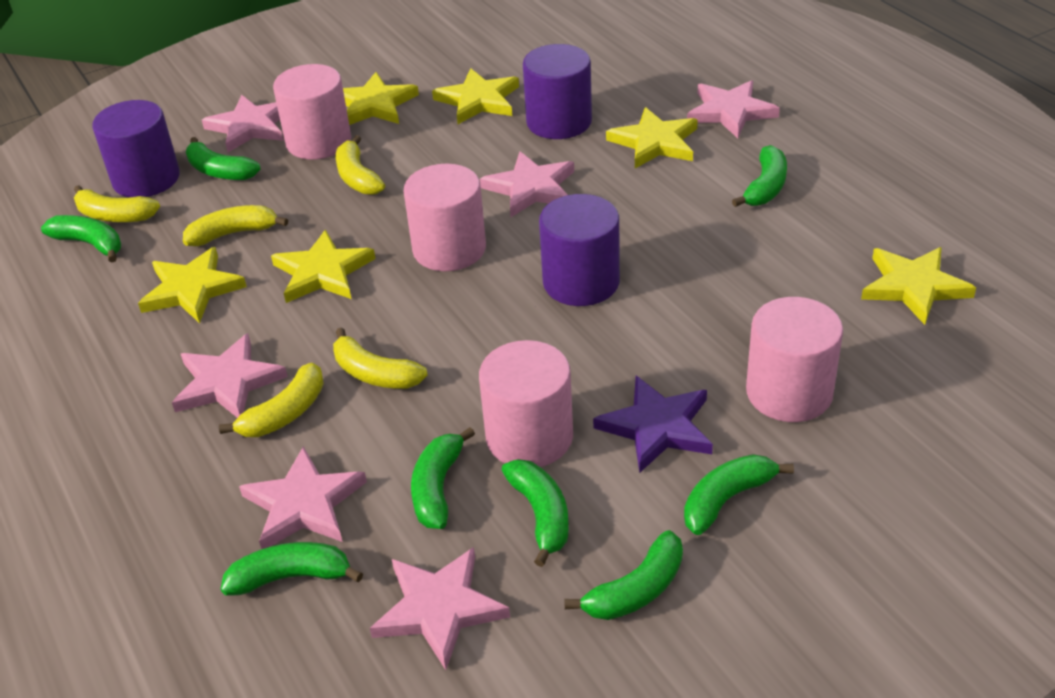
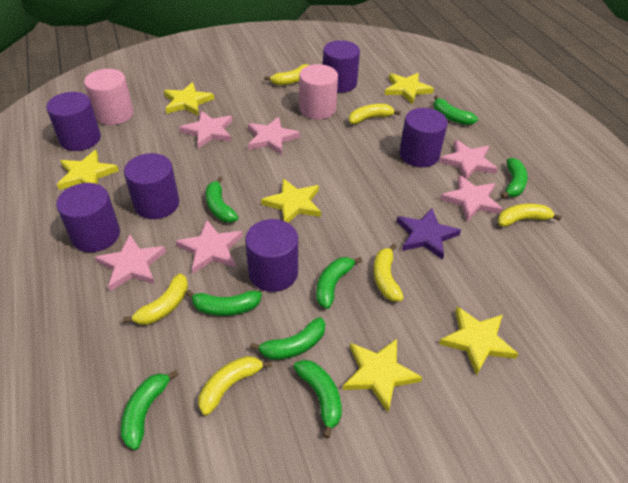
pink cylinder: [273,64,351,160] [404,164,486,271] [479,340,573,467] [746,297,843,422] = 4 -> [84,69,134,125] [299,64,338,119] = 2
purple cylinder: [92,100,180,197] [523,44,592,139] [539,194,620,306] = 3 -> [46,92,101,151] [56,183,120,252] [124,153,179,219] [245,219,298,292] [323,40,360,93] [399,108,448,167] = 6
yellow banana: [74,185,160,222] [183,205,288,246] [219,363,324,437] [333,327,428,389] [336,135,385,195] = 5 -> [123,273,188,325] [199,356,272,416] [264,64,309,85] [349,104,401,124] [374,244,404,301] [498,204,562,227] = 6

